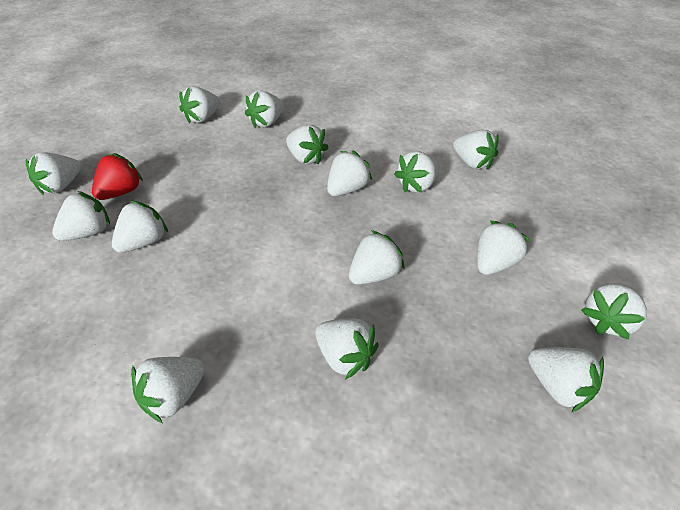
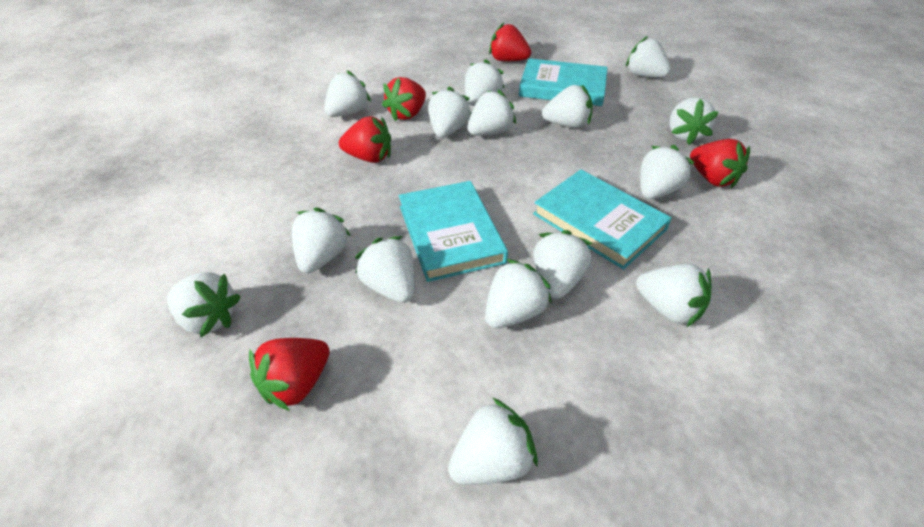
red strawberry: [92,153,143,200] = 1 -> [249,338,330,411] [339,116,391,163] [382,77,426,122] [489,23,531,61] [690,139,750,188] = 5
turquoise book: none = 0 -> [399,181,508,282] [519,58,608,106] [533,169,672,270] = 3

